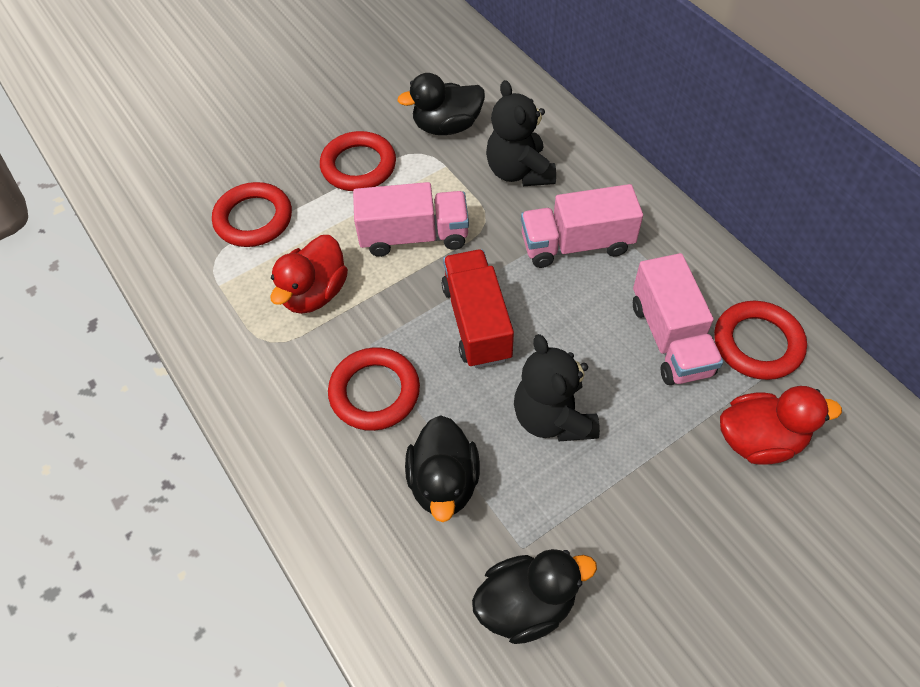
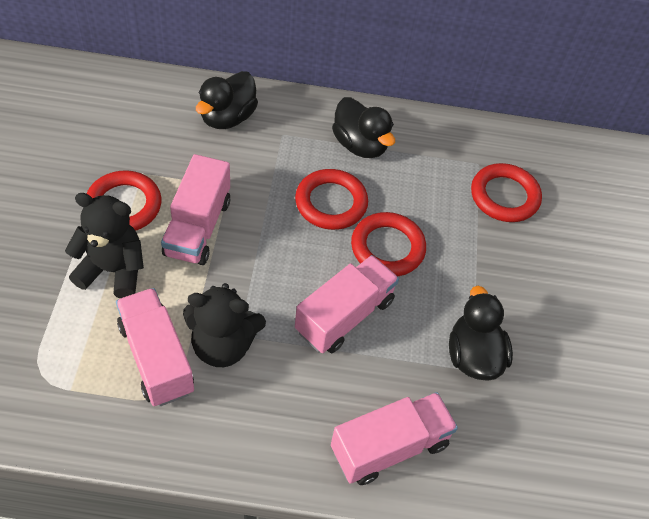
pink truck: [353,182,469,257] [521,184,643,268] [633,253,723,385] = 3 -> [116,288,194,406] [161,154,230,265] [295,255,399,353] [331,392,458,485] = 4
red duck: [270,235,348,314] [720,386,842,465] = 2 -> none = 0
red truck: [441,249,514,368] = 1 -> none = 0

